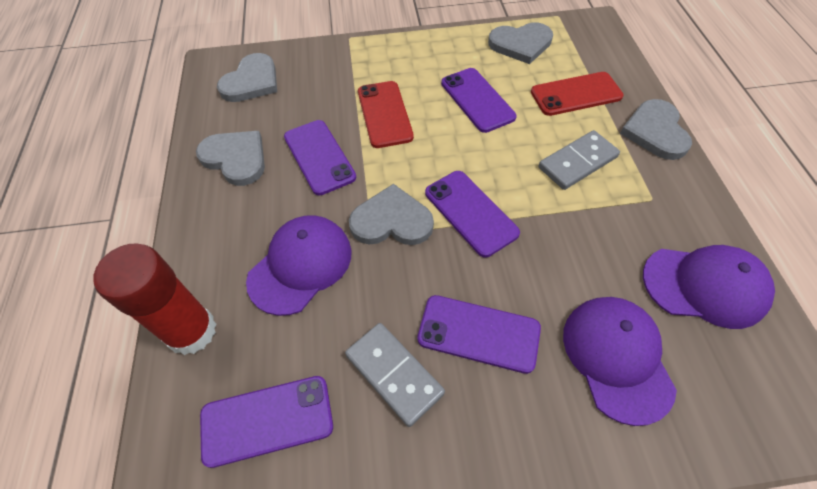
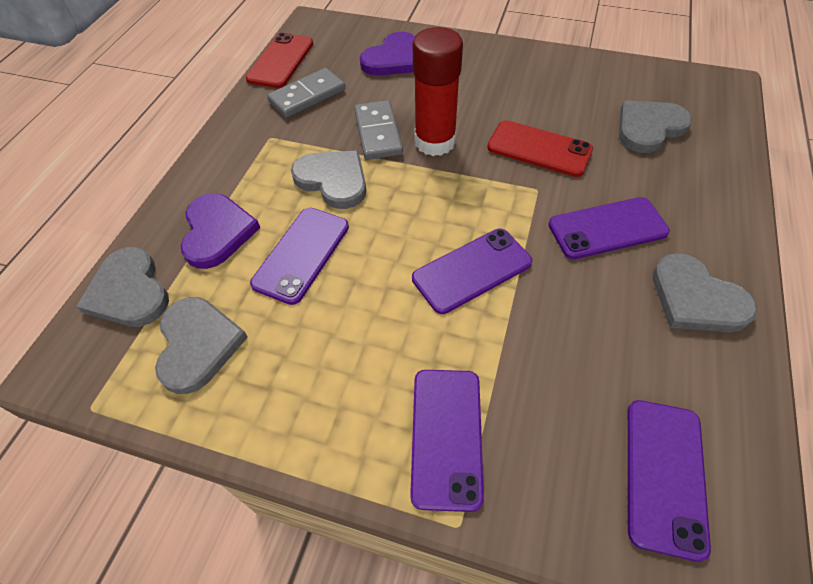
purple cap: [246,215,352,316] [563,297,677,426] [643,245,775,329] = 3 -> none = 0
purple heart: none = 0 -> [180,193,260,269] [360,32,415,76] = 2

